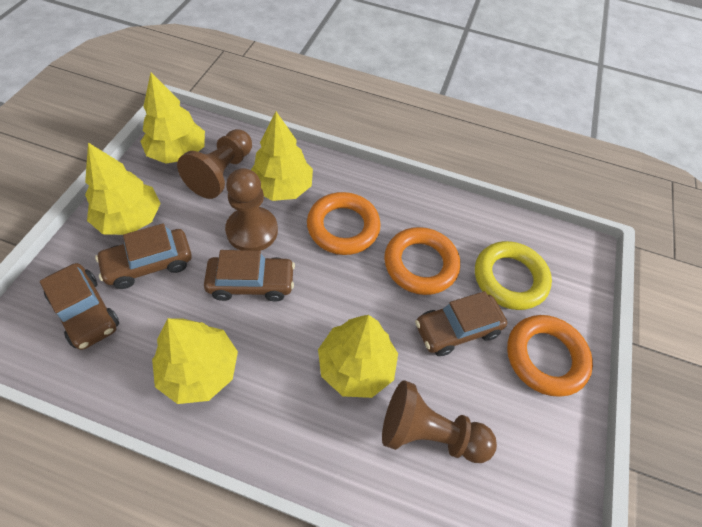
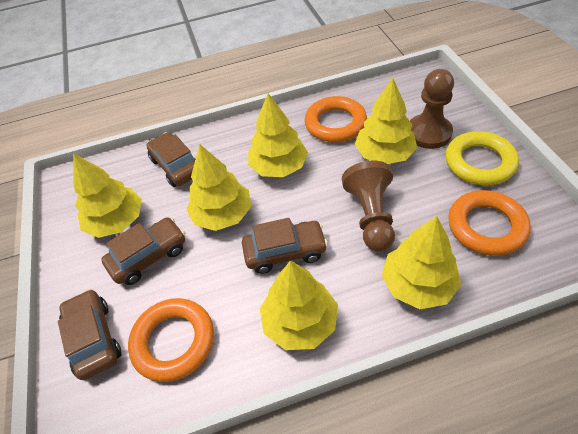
brown pawn: [177,129,252,199] [225,168,278,251] [382,380,497,463] = 3 -> [342,161,395,252] [410,69,454,149] = 2
yellow tree: [85,143,161,235] [140,72,205,164] [152,318,238,404] [251,112,313,201] [318,315,398,398] = 5 -> [73,153,142,238] [186,144,251,231] [248,94,308,177] [260,260,338,350] [355,78,417,164] [382,216,461,309] = 6

